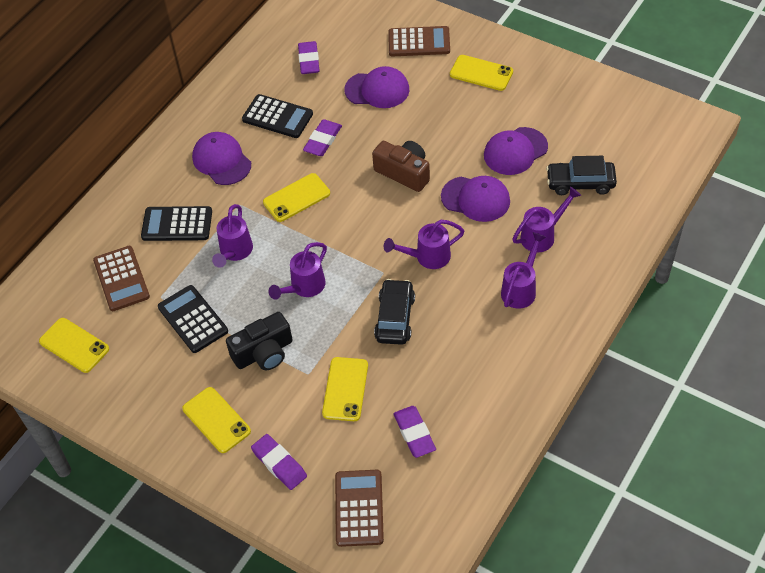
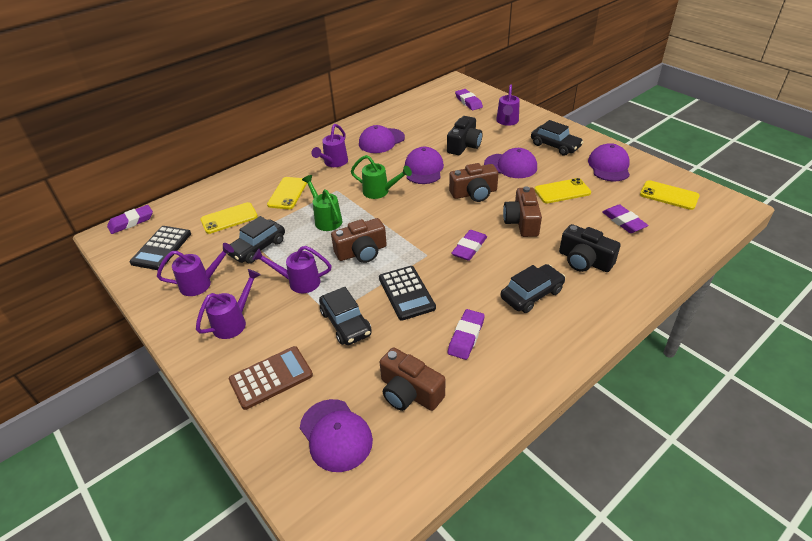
black calculator: [141,206,212,241] [158,285,228,353] [242,94,313,138] = 3 -> [130,226,191,270] [379,266,436,321] = 2
black camera: [226,312,293,370] = 1 -> [447,116,483,155] [559,224,621,272] = 2
black car: [374,279,415,345] [546,156,617,195] = 2 -> [227,216,285,264] [319,287,371,345] [500,264,565,313] [531,120,583,156] = 4
brown calculator: [93,246,150,311] [335,470,384,547] [388,26,450,56] = 3 -> [229,346,313,410] = 1
brown camera: [372,141,430,192] = 1 -> [331,218,387,263] [380,347,445,411] [449,163,498,202] [503,186,542,237] = 4
green watering can: none = 0 -> [302,175,342,231] [351,155,412,199] = 2
purple cap: [192,132,251,185] [344,66,409,108] [441,176,510,222] [484,127,548,175] = 4 -> [300,399,373,472] [359,125,405,153] [405,147,444,184] [484,148,537,178] [588,143,630,181] = 5
purple eraser: [251,434,307,490] [298,41,320,74] [303,119,342,156] [393,406,436,458] = 4 -> [107,205,153,234] [448,309,485,360] [451,230,487,261] [455,89,483,110] [602,204,649,233] = 5
yellow phone: [39,318,109,373] [182,387,251,453] [263,173,330,222] [322,357,368,421] [450,55,513,91] = 5 -> [201,202,258,234] [267,177,307,209] [534,178,591,203] [640,180,699,210] = 4

